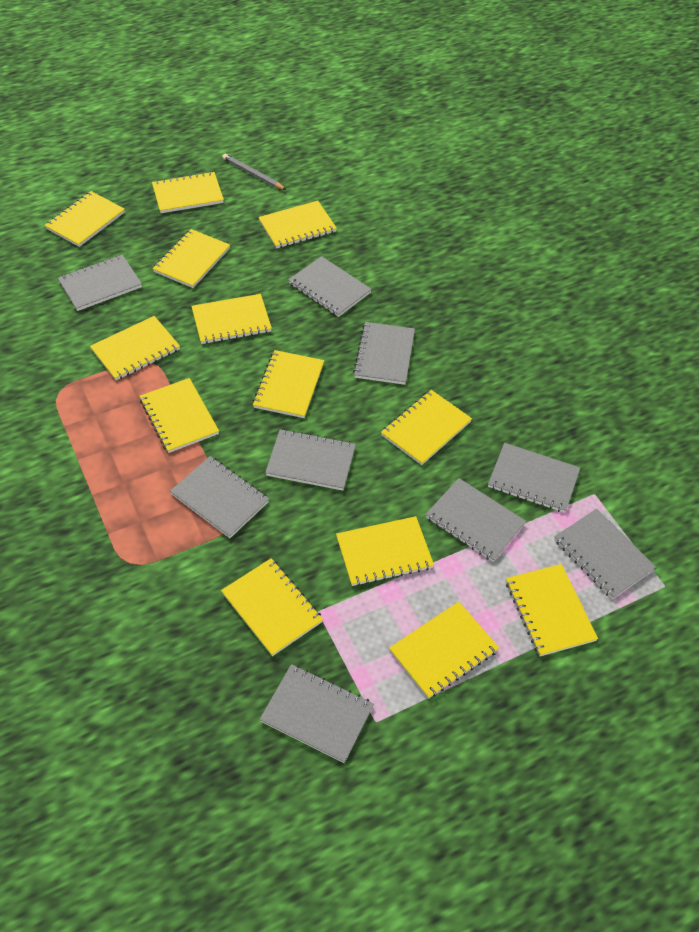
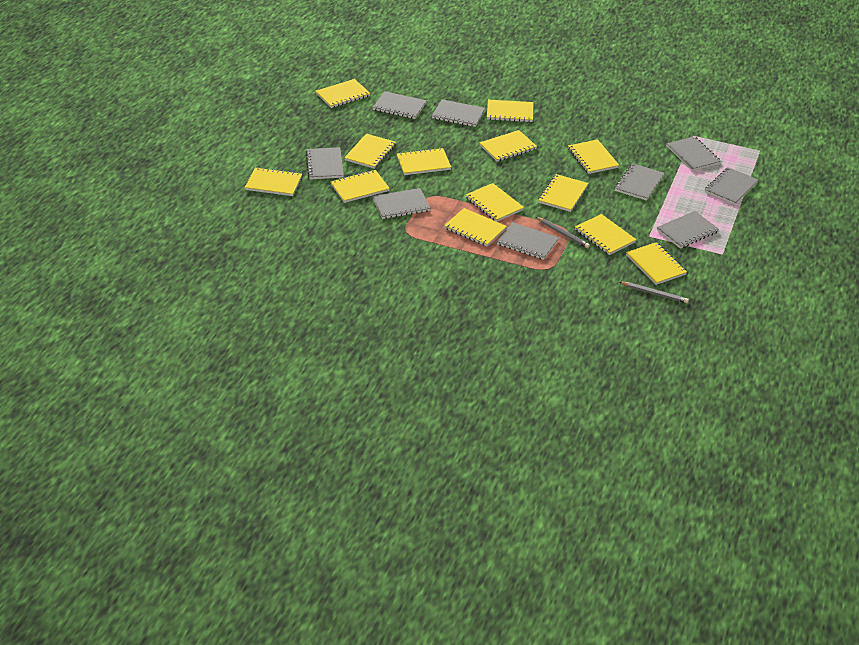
grey pencil: [222,154,286,190] = 1 -> [536,217,590,248] [620,282,689,303] = 2

